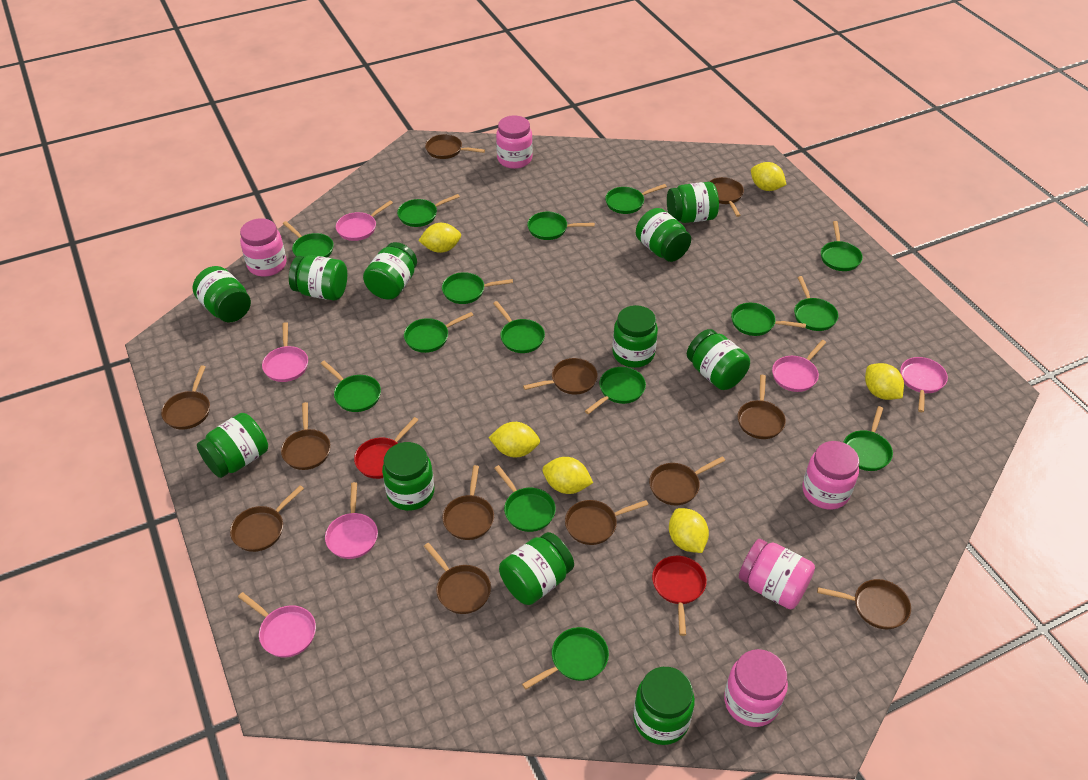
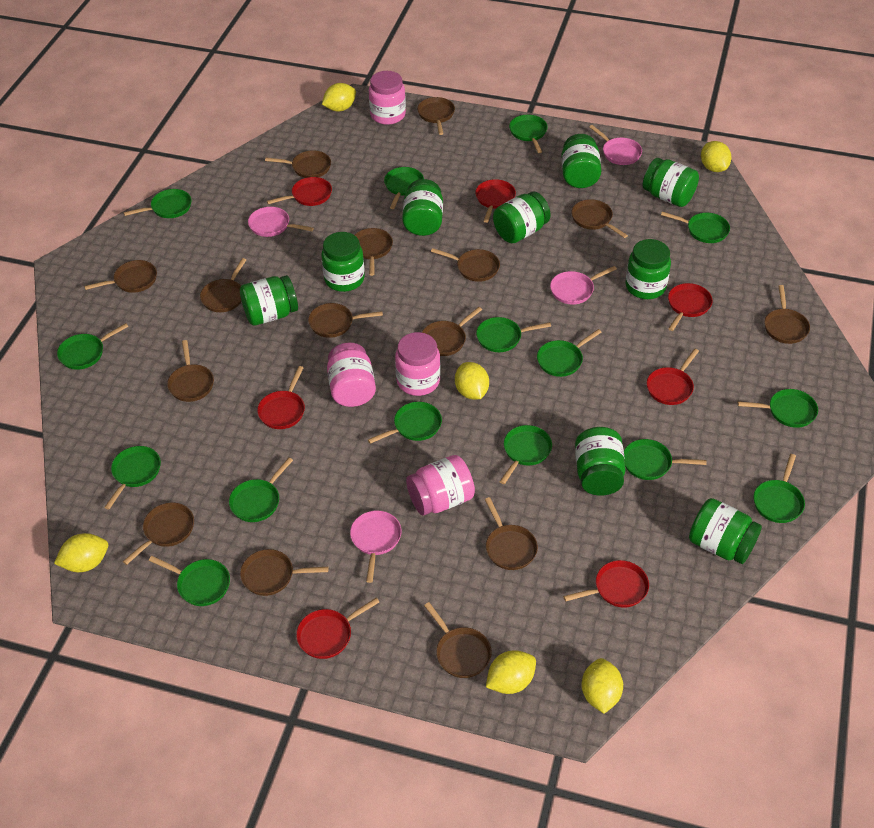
brown pan: [161,365,210,430] [230,485,304,552] [281,402,331,470] [424,543,491,614] [425,134,485,159] [442,465,494,540] [523,358,598,395] [565,500,648,545] [649,456,725,505] [708,177,744,217] [737,375,786,439] [817,579,911,629] = 12 -> [84,260,157,293] [123,503,194,565] [167,340,214,402] [200,258,246,312] [240,549,328,596] [265,150,331,178] [308,303,383,338] [355,228,393,276] [417,97,455,135] [422,307,482,356] [424,602,492,678] [431,248,500,282] [485,497,538,570] [571,199,628,238] [764,285,810,344] = 15
green jar: [193,266,251,322] [197,413,268,478] [289,255,347,300] [363,242,417,300] [382,442,434,511] [499,532,574,605] [612,305,658,368] [633,667,695,745] [636,208,691,262] [667,182,719,223] [687,329,750,390] = 11 -> [240,275,298,326] [321,232,365,292] [402,179,443,236] [493,192,551,243] [561,134,601,188] [575,427,626,495] [626,239,671,299] [643,158,699,207] [689,498,762,564] = 9
pink jar: [240,218,286,277] [496,115,533,169] [724,649,788,727] [739,539,815,609] [802,441,859,509] = 5 -> [327,342,376,407] [369,71,406,125] [395,332,441,396] [406,455,475,516] = 4
pink pan: [238,592,316,658] [262,322,308,382] [325,482,378,559] [336,201,393,241] [772,340,826,392] [900,357,948,412] = 6 -> [248,207,314,237] [350,511,401,583] [550,266,617,305] [589,125,642,165] = 4
red pan: [354,417,418,479] [652,556,707,636] = 2 -> [257,366,305,429] [267,177,332,206] [296,598,379,659] [475,179,516,223] [563,560,649,608] [647,349,699,405] [668,283,713,331] = 7

